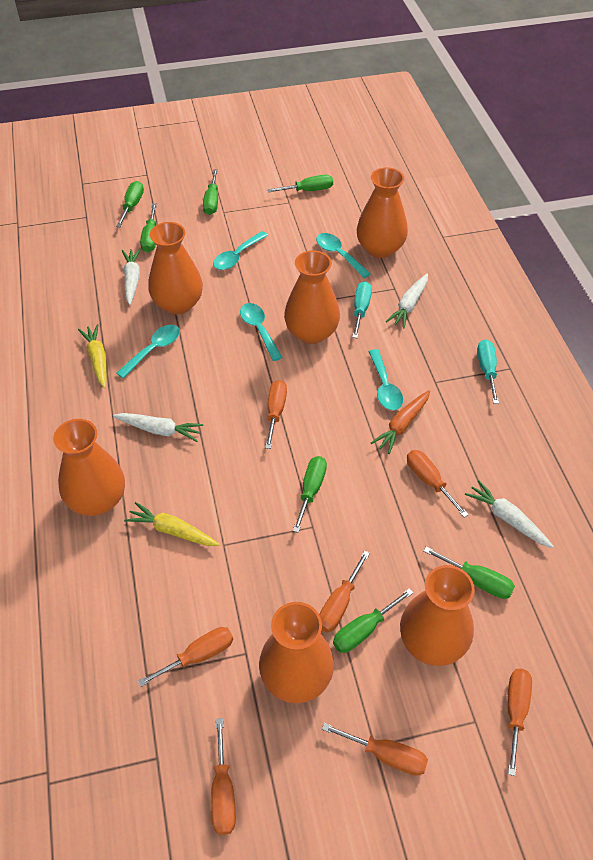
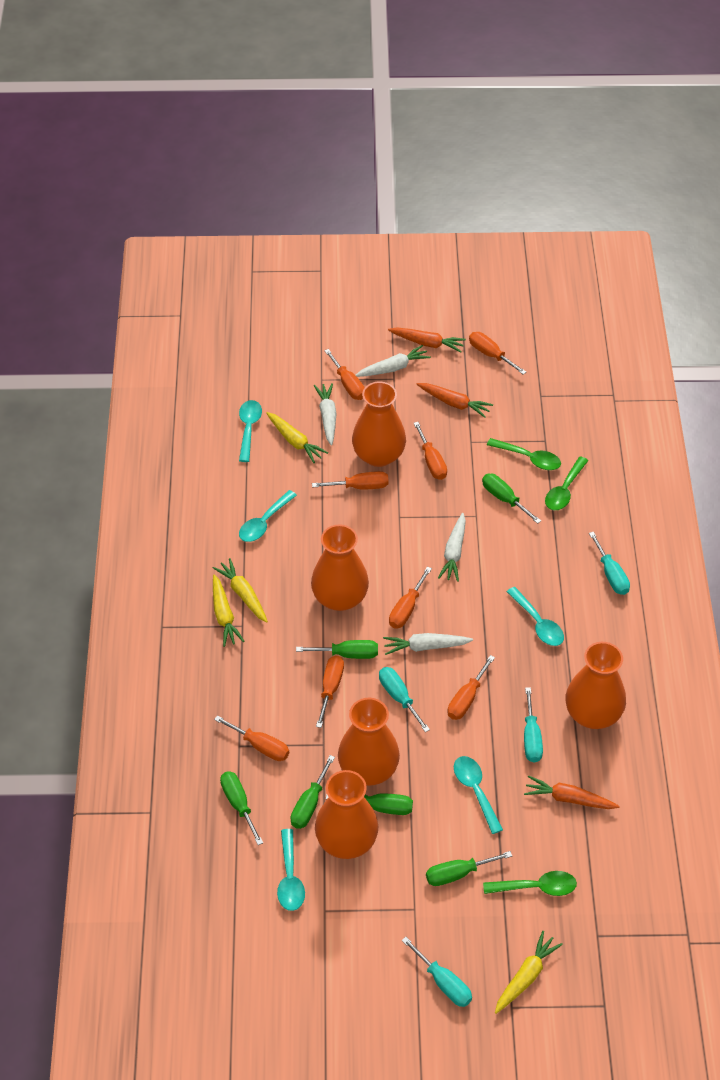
green screwdriver: [116,181,144,228] [140,203,157,252] [203,169,218,215] [268,175,333,192] [293,456,327,533] [333,588,414,653] [423,546,515,599] = 7 -> [220,771,263,845] [290,755,335,829] [296,640,378,659] [326,793,413,815] [426,851,512,886] [482,474,541,524] = 6
green spoon: none = 0 -> [483,871,577,896] [487,438,561,470] [545,456,588,510] = 3
orange carrot: [371,390,430,454] = 1 -> [388,327,466,352] [416,383,493,418] [524,775,620,809] = 3
orange screwdriver: [138,627,233,687] [211,718,236,835] [265,380,287,449] [319,550,370,632] [322,723,428,776] [407,450,469,517] [507,669,532,776] = 7 -> [214,716,289,761] [312,471,389,489] [316,656,344,728] [324,349,365,400] [389,566,432,629] [414,422,447,480] [447,655,495,720] [469,332,526,375] = 8
orange vase: [53,419,125,516] [148,222,203,315] [259,602,334,704] [284,250,340,344] [357,167,408,258] [400,565,475,666] = 6 -> [311,524,369,611] [315,770,378,859] [338,698,400,786] [352,382,406,467] [566,642,626,729] = 5
turquoise screwdriver: [352,281,372,338] [477,339,499,404] = 2 -> [379,667,430,732] [402,937,472,1007] [524,687,543,763] [589,532,630,595] = 4
yellow carrot: [78,324,107,388] [124,502,220,546] = 2 -> [212,558,268,623] [213,574,244,647] [266,412,328,463] [495,931,563,1014] = 4

